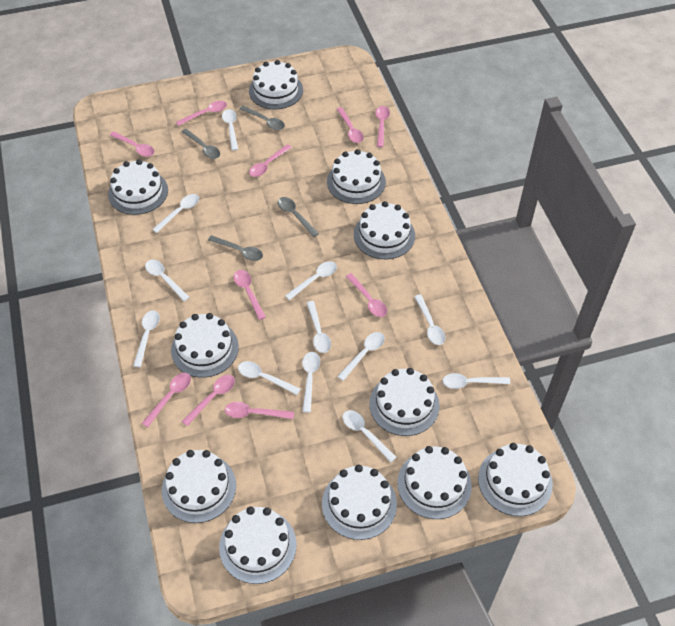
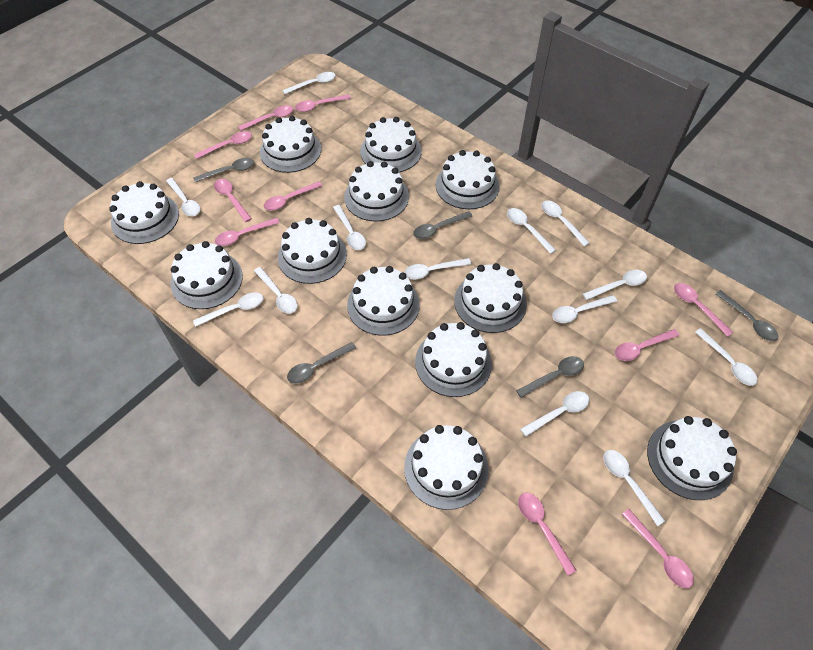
grey spoon: [181,129,220,159] [208,235,263,261] [239,106,285,130] [277,197,319,237] = 4 -> [193,158,254,182] [287,342,356,384] [413,211,473,239] [516,356,584,398] [715,290,778,341] = 5
white cake: [108,159,168,215] [162,450,236,523] [171,313,239,378] [219,507,297,584] [249,60,303,109] [322,465,397,540] [327,149,386,204] [354,201,415,259] [369,368,440,436] [397,446,472,519] [478,443,553,516] = 11 -> [109,181,179,244] [171,241,243,309] [260,116,321,173] [278,218,347,284] [344,161,409,222] [347,266,420,335] [360,117,422,173] [404,425,489,510] [415,322,492,397] [436,150,500,209] [454,263,527,333] [647,416,737,500] = 12
white spoon: [133,310,160,367] [145,260,189,301] [152,194,199,233] [222,109,238,151] [238,361,300,395] [285,261,337,300] [302,352,320,413] [307,301,331,353] [337,332,385,381] [342,410,397,462] [414,294,445,345] [442,373,510,389] = 12 -> [166,178,200,216] [193,293,263,327] [254,267,298,313] [283,72,336,94] [333,205,366,250] [404,258,471,280] [507,208,556,254] [520,391,589,437] [541,200,590,247] [552,295,617,323] [583,270,647,300] [603,450,665,526] [695,328,757,386] = 13

